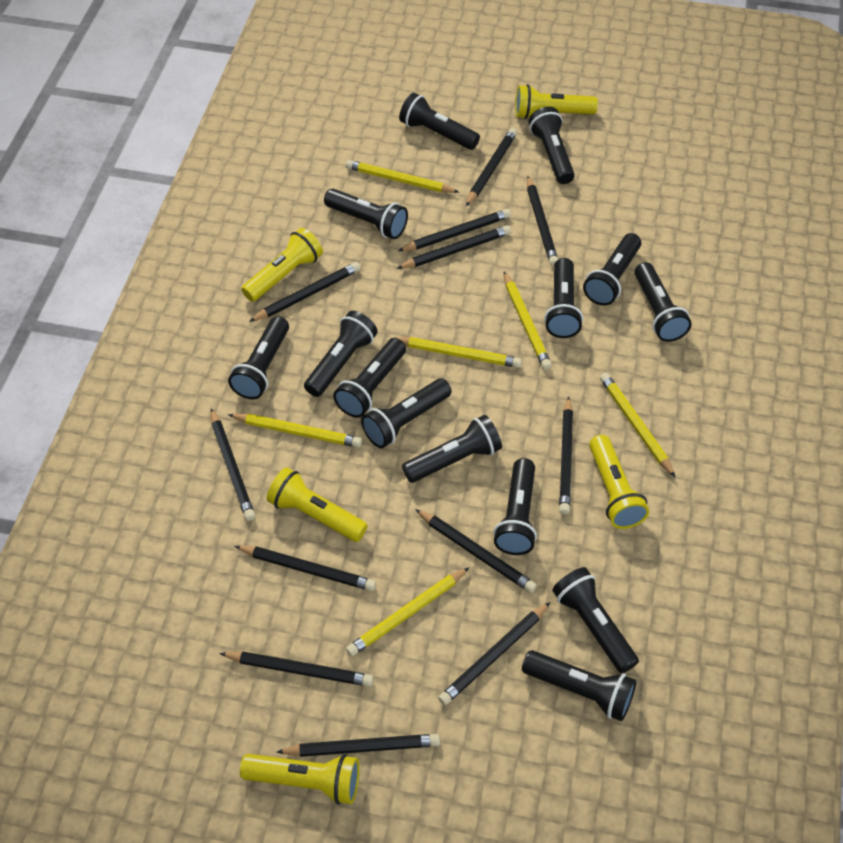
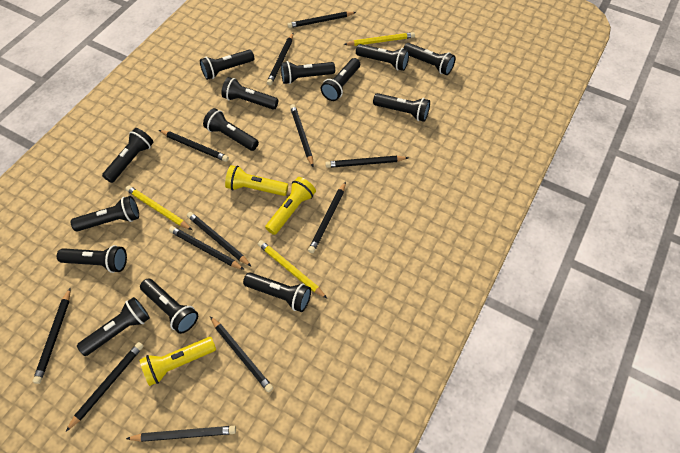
yellow flashlight: [240,754,360,805] [241,228,323,302] [267,467,368,542] [515,84,598,119] [589,435,649,529] = 5 -> [139,337,216,386] [225,165,288,196] [265,177,316,235] = 3
yellow pencil: [228,413,362,448] [346,160,459,193] [346,568,469,657] [391,337,522,368] [504,272,552,370] [600,373,676,478] = 6 -> [125,185,192,230] [258,240,327,298] [344,32,415,46] = 3

